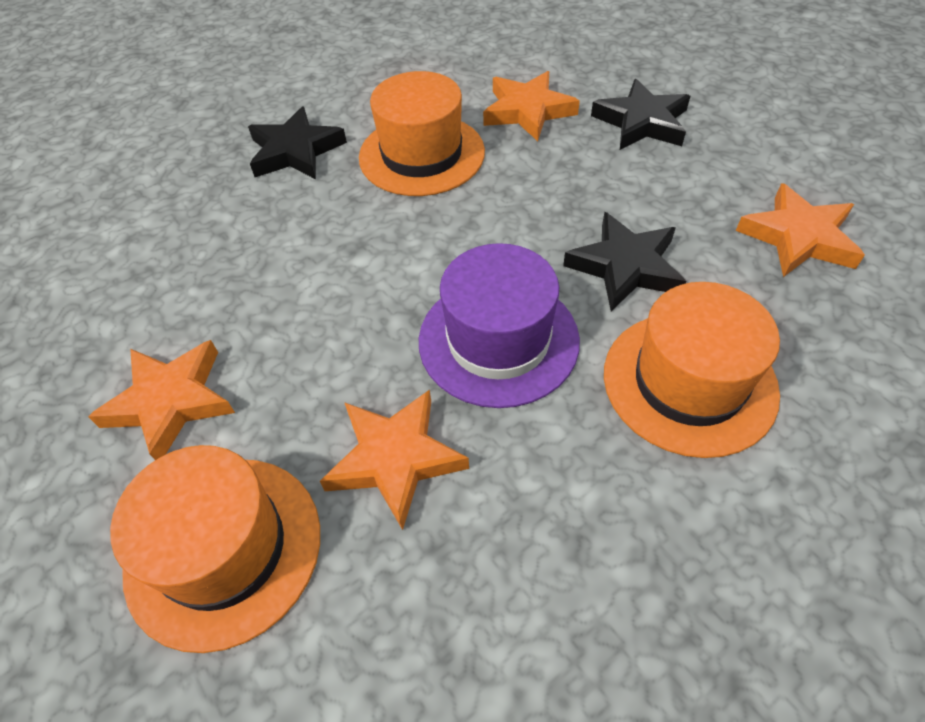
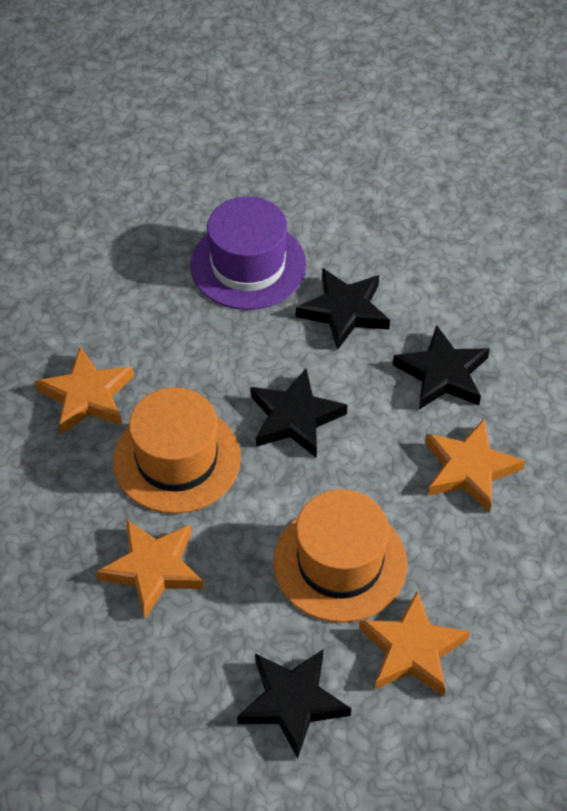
black star: [248,107,347,179] [563,212,686,311] [591,79,690,150] = 3 -> [237,649,351,759] [250,369,347,458] [296,268,390,350] [393,325,490,410] = 4
orange hat: [110,445,320,653] [359,71,485,196] [604,282,780,458] = 3 -> [113,387,241,514] [273,489,407,623] = 2

